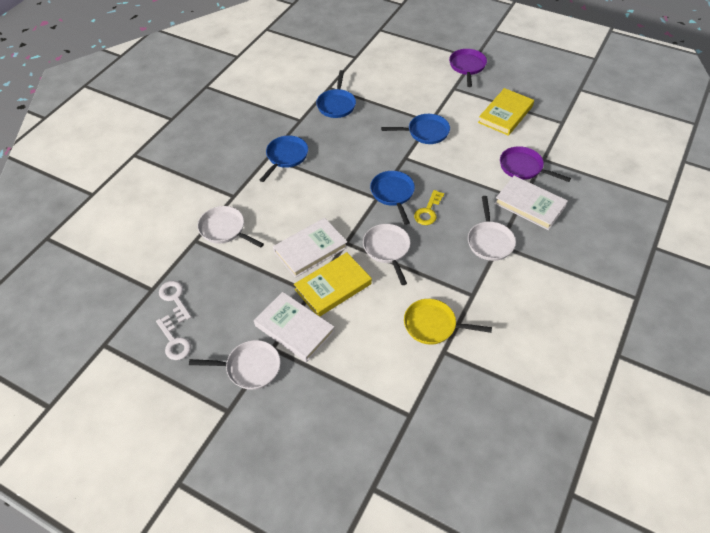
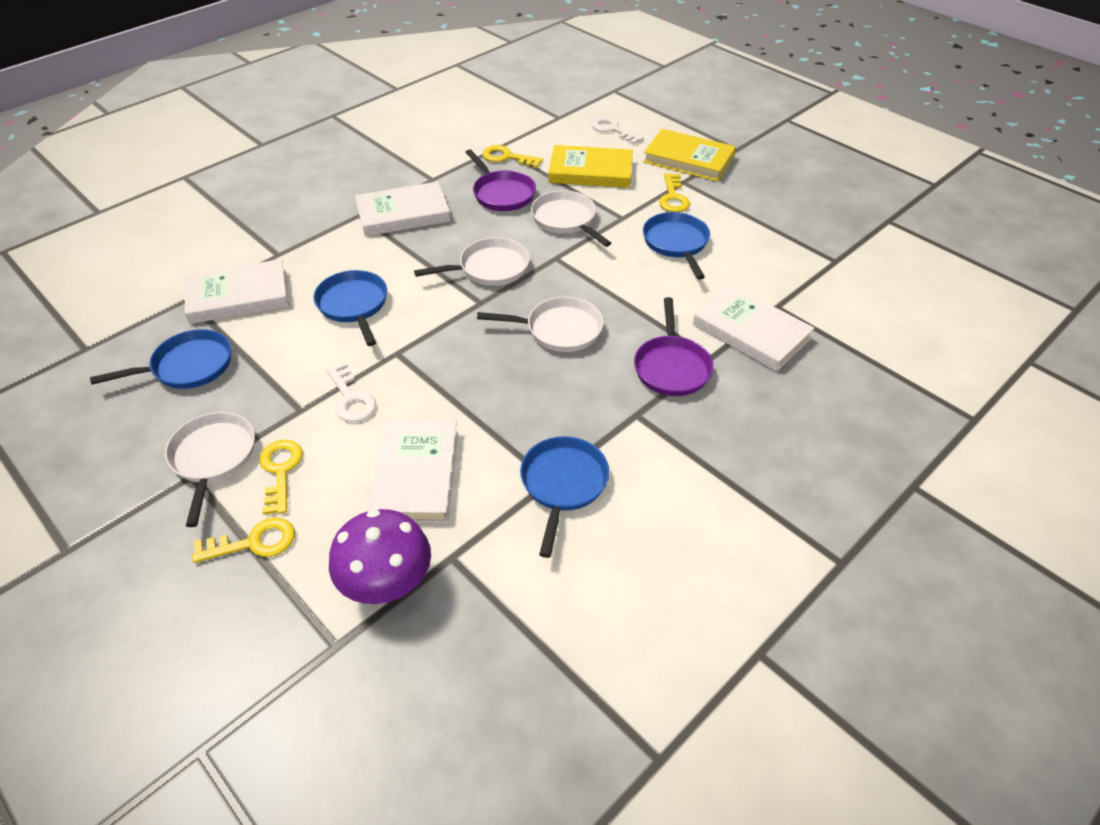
purple mushroom: none = 0 -> [329,509,431,604] = 1
white book: [254,292,335,362] [273,218,348,278] [494,176,568,230] = 3 -> [185,259,289,324] [355,182,451,236] [368,419,458,523] [693,284,814,372] = 4
yellow key: [414,190,444,225] = 1 -> [192,518,295,563] [259,440,303,515] [482,145,543,168] [659,173,690,212] = 4
yellow pan: [404,299,492,345] = 1 -> none = 0

